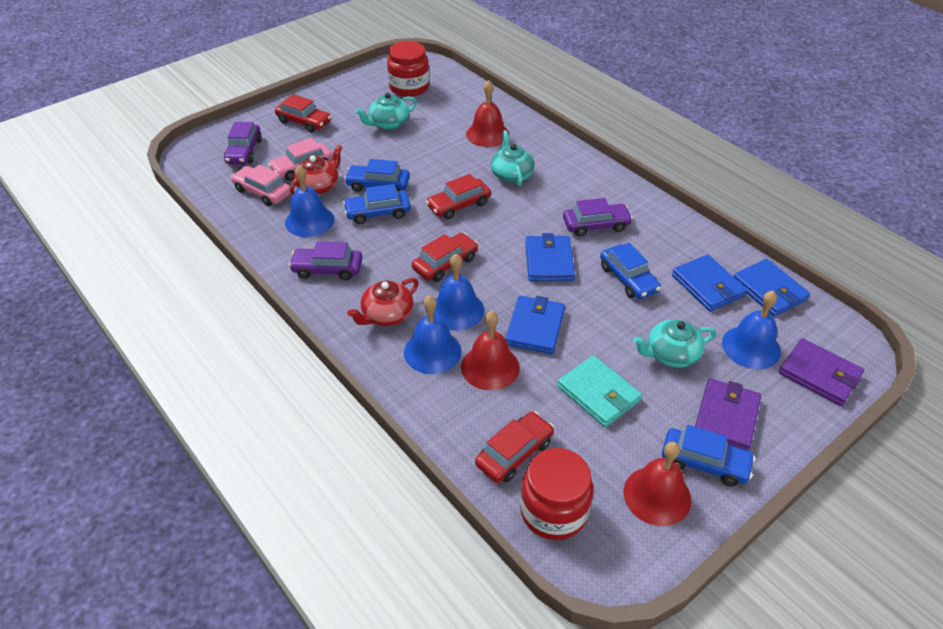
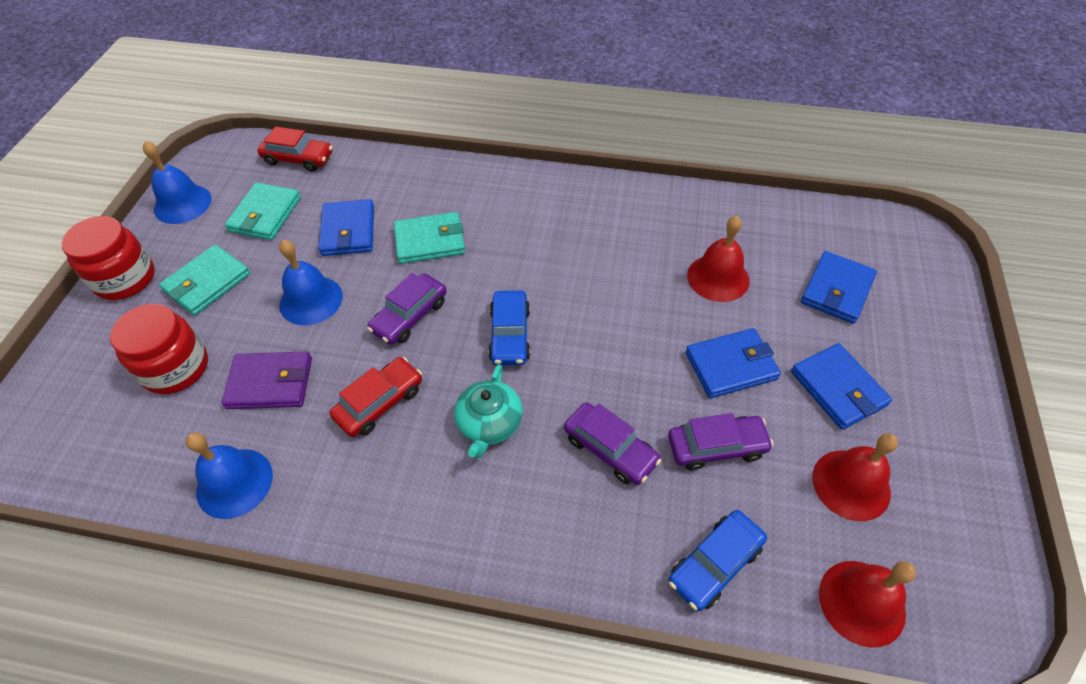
blue bell: [285,165,334,237] [404,295,462,374] [434,254,484,331] [722,291,781,369] = 4 -> [143,141,212,224] [186,432,273,519] [279,240,343,325] = 3
blue car: [343,184,411,224] [344,159,410,192] [600,243,661,299] [662,425,755,486] = 4 -> [488,290,530,365] [668,510,767,611] = 2
pink car: [231,165,291,206] [268,138,333,181] = 2 -> none = 0
purple wallet: [695,379,761,451] [779,338,864,406] = 2 -> [222,351,312,409] = 1
red car: [275,94,331,133] [412,233,478,282] [426,174,491,219] [475,412,554,483] = 4 -> [257,127,333,172] [330,357,422,437] = 2
red teapot: [290,145,342,195] [347,278,419,326] = 2 -> none = 0
turquoise teapot: [355,93,417,130] [491,130,535,187] [633,319,716,368] = 3 -> [454,364,523,458] = 1
turquoise wallet: [557,355,642,427] = 1 -> [159,245,250,315] [225,182,301,240] [394,212,465,264] = 3

